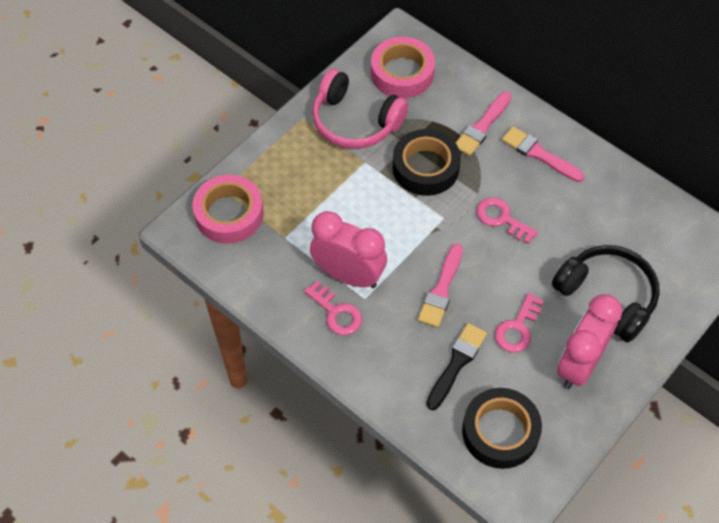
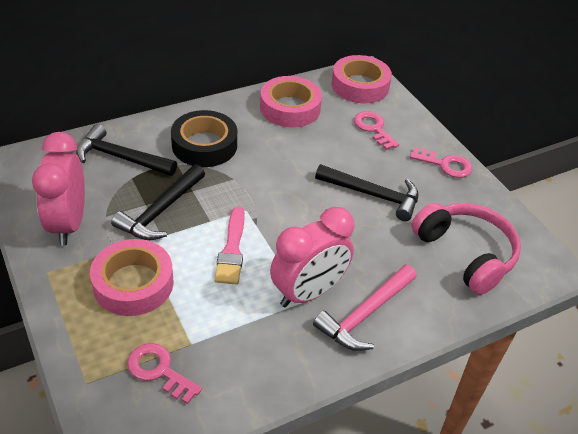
black brush: [426,323,487,410] = 1 -> none = 0
black hammer: none = 0 -> [76,124,177,176] [111,164,205,240] [315,164,419,221] = 3
black headphones: [552,245,660,343] = 1 -> none = 0
black tape: [393,129,461,196] [462,388,542,469] = 2 -> [171,110,237,167] = 1
pink brush: [418,244,463,328] [455,92,512,156] [502,127,584,182] = 3 -> [214,207,245,285] = 1
pink hammer: none = 0 -> [313,264,417,351] = 1
pink tape: [192,175,264,244] [371,37,435,98] = 2 -> [90,239,173,316] [260,76,322,127] [331,55,392,103] = 3

